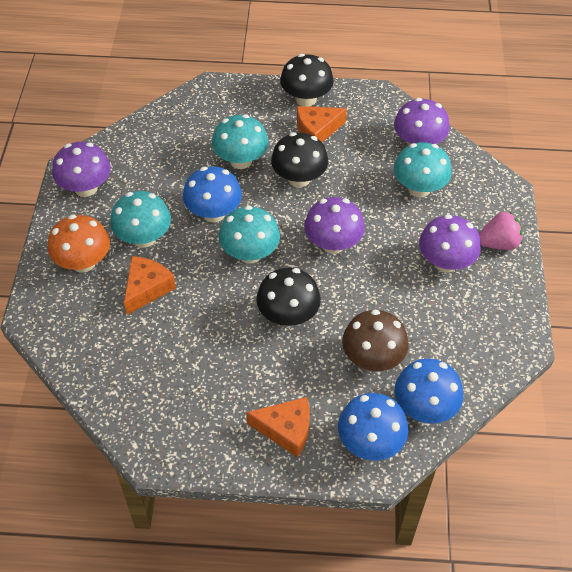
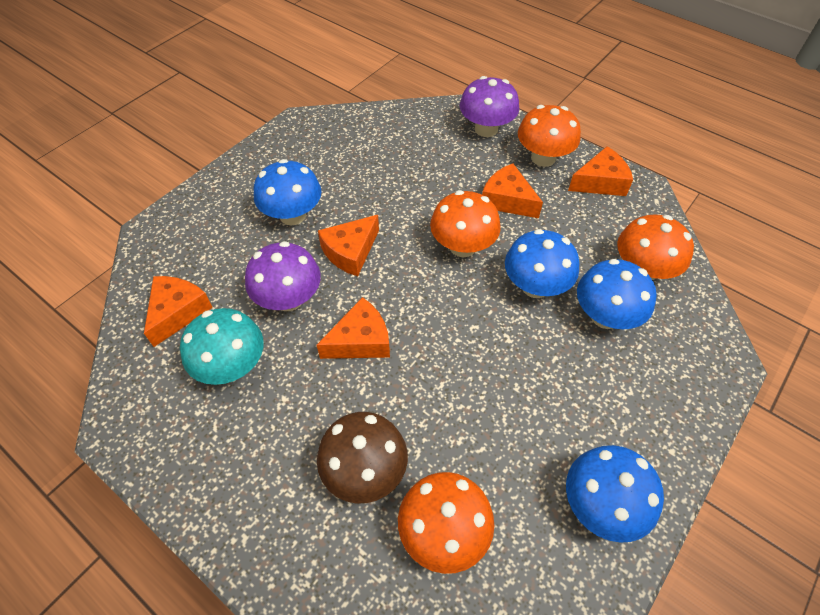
black mushroom: [256,268,321,327] [271,132,328,187] [280,54,334,107] = 3 -> none = 0
blue mushroom: [183,166,242,222] [338,393,408,460] [394,359,463,424] = 3 -> [254,159,322,225] [505,229,579,298] [566,445,664,543] [577,259,657,329] = 4
orange cheese: [124,256,176,315] [246,397,310,457] [297,106,347,142] = 3 -> [144,276,213,347] [317,297,390,359] [318,215,379,276] [482,163,543,218] [568,146,633,196] = 5
orange mushroom: [48,215,110,273] = 1 -> [398,472,495,574] [430,190,501,257] [518,105,581,167] [617,214,694,280] = 4
pink strawberry: [479,211,523,250] = 1 -> none = 0
purple mushroom: [52,142,111,197] [304,197,365,254] [394,98,450,146] [419,214,481,273] = 4 -> [245,241,321,311] [460,76,519,137] = 2
turquoise mushroom: [110,191,171,248] [212,114,268,169] [219,205,280,264] [394,142,452,197] = 4 -> [180,308,264,385] = 1

